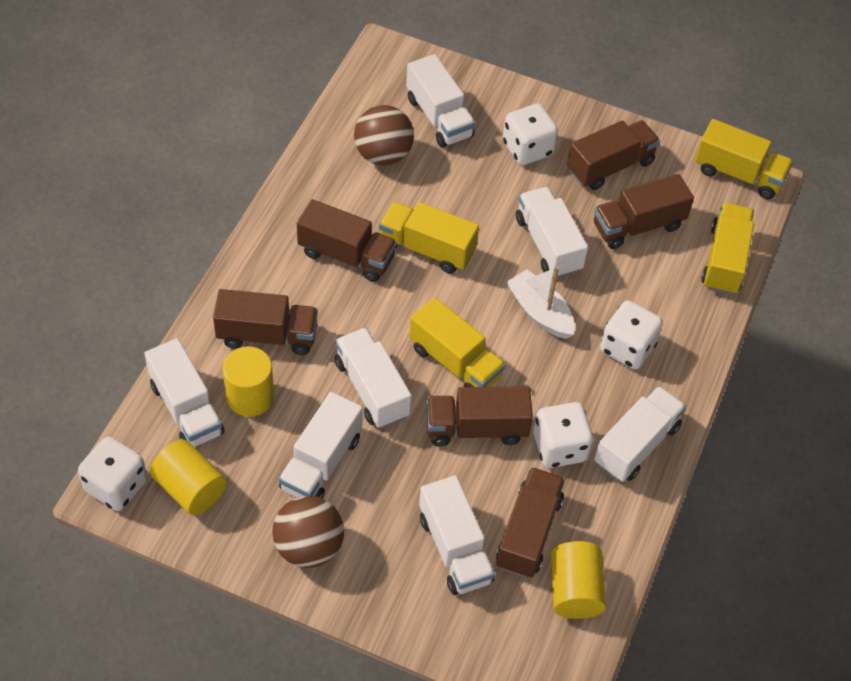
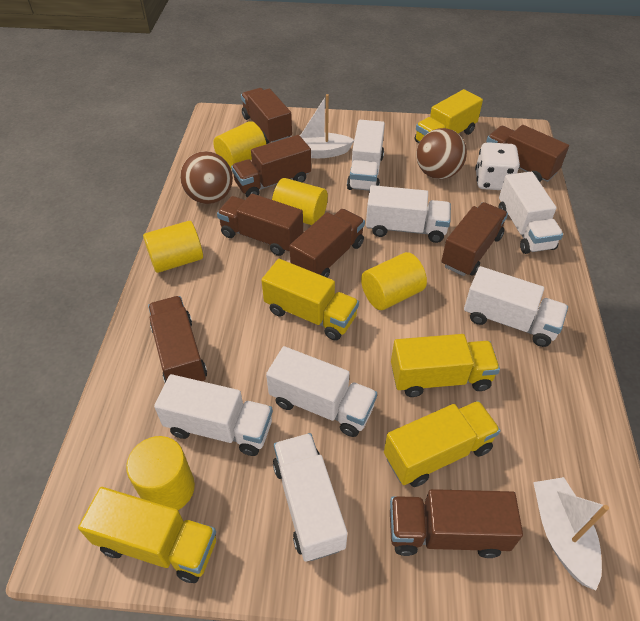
brown truck: [213,289,318,355] [297,199,397,282] [426,386,533,446] [496,467,565,578] [567,120,660,190] [594,174,694,249] = 6 -> [148,296,207,383] [217,193,303,256] [231,135,311,198] [241,88,292,144] [290,209,365,278] [390,489,523,558] [441,202,508,276] [486,125,569,182] = 8
white boat: [506,267,575,339] = 1 -> [290,94,354,158] [533,477,609,591] = 2
white dice: [78,437,147,511] [503,103,558,165] [533,402,594,468] [600,301,663,370] = 4 -> [475,142,520,190] = 1
yellow cylinder: [150,439,227,515] [223,346,274,417] [551,541,606,619] = 3 -> [126,436,195,510] [143,221,203,273] [213,121,266,170] [272,178,328,225] [361,252,427,310] = 5
yellow truck: [379,202,479,273] [409,297,506,387] [695,119,793,199] [701,203,754,295] = 4 -> [78,487,216,583] [261,259,359,341] [384,401,500,487] [391,334,500,397] [415,89,483,143] = 5

